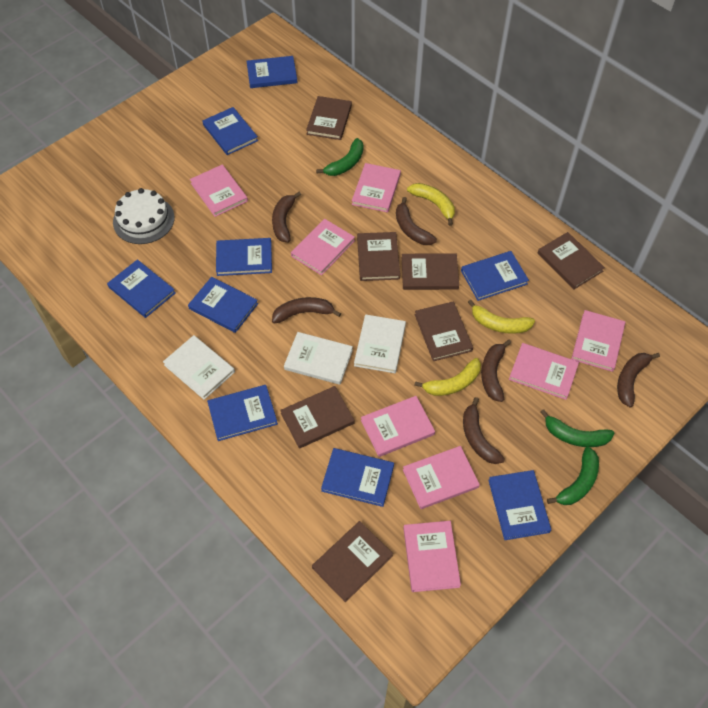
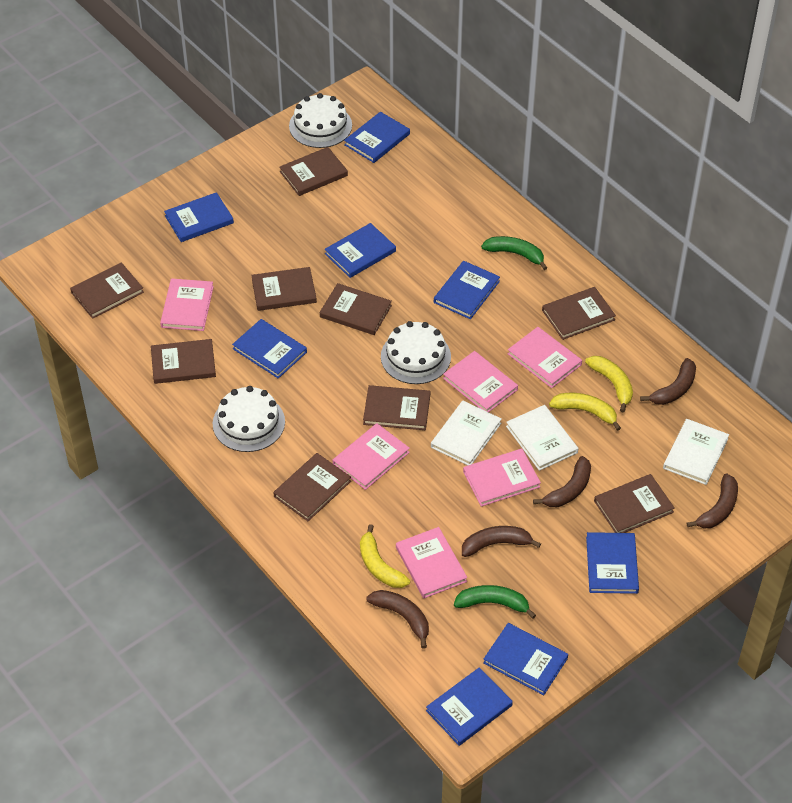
blue book: [107,259,175,318] [188,277,258,333] [202,107,258,155] [207,385,278,441] [216,238,272,276] [247,56,297,88] [321,448,394,507] [461,251,529,301] [488,470,551,540] = 9 -> [164,192,234,242] [232,319,307,379] [325,223,396,278] [344,112,410,163] [426,667,513,746] [434,261,500,319] [483,623,568,695] [586,532,639,594] = 8
brown banana: [272,192,301,242] [272,297,341,324] [396,197,437,245] [463,397,505,464] [481,340,511,402] [617,353,660,407] = 6 -> [366,590,429,649] [462,526,541,557] [533,456,591,507] [640,358,696,405] [687,473,738,529] = 5
brown book: [280,386,354,449] [306,96,352,140] [312,521,393,602] [357,232,400,281] [402,253,459,290] [415,302,473,361] [538,232,605,290] = 7 -> [70,263,144,319] [151,339,216,384] [251,267,317,311] [273,453,351,521] [279,147,348,196] [320,283,392,335] [363,385,430,430] [542,287,616,340] [594,474,675,533] = 9
green banana: [316,138,363,176] [541,409,614,447] [547,447,599,505] = 3 -> [454,585,536,619] [481,236,547,270] = 2
pink book: [190,164,248,217] [291,219,355,275] [352,163,401,213] [361,396,435,457] [403,446,480,509] [403,521,461,592] [509,343,579,400] [571,310,625,372] = 8 -> [160,278,214,331] [333,423,410,490] [396,527,467,598] [443,351,518,412] [463,449,541,507] [508,327,582,388] = 6
white cake: [113,188,174,244] = 1 -> [213,386,285,452] [289,93,352,148] [381,321,451,384] = 3

